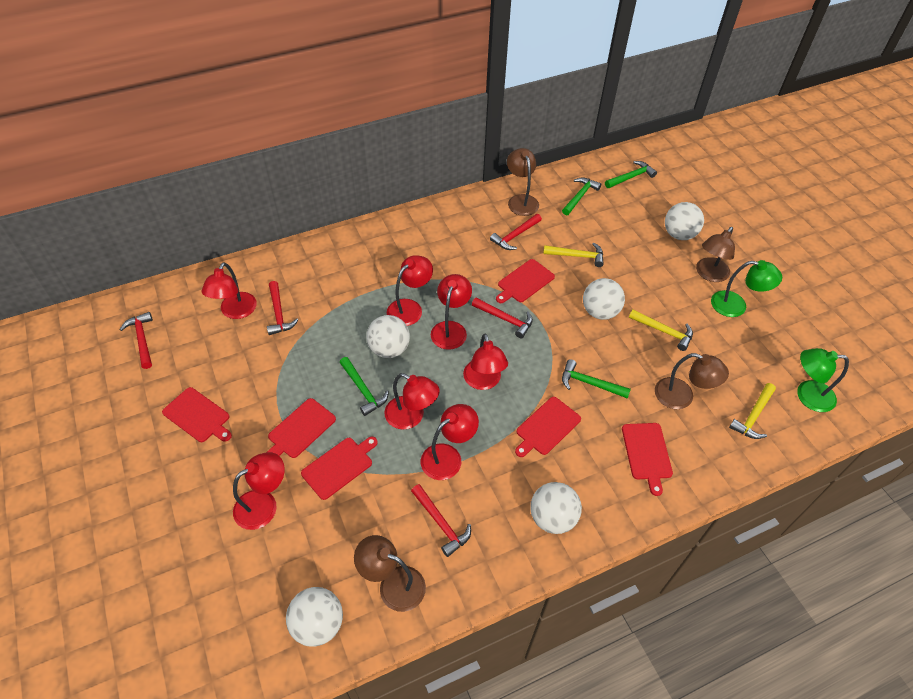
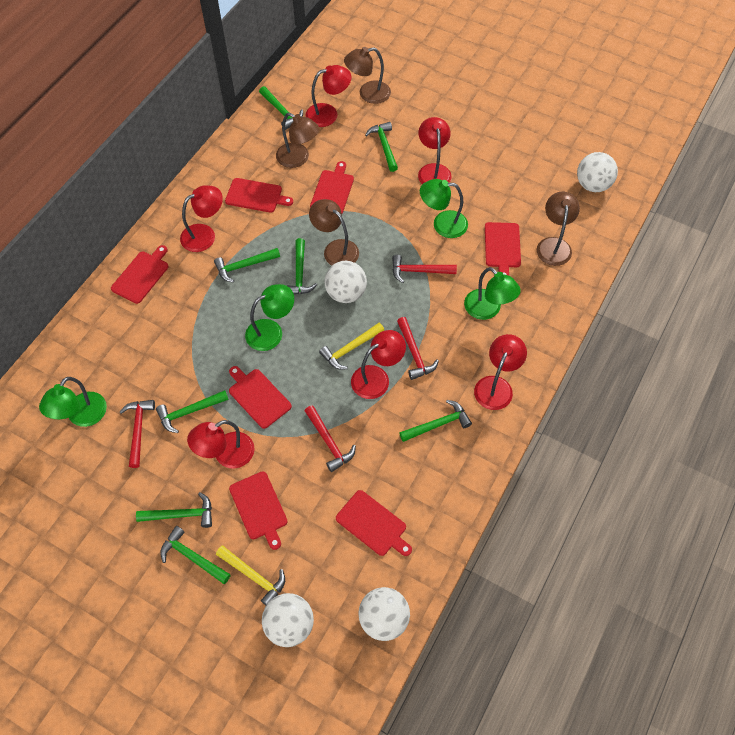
green hammer: [339,357,389,416] [562,178,601,215] [562,359,631,398] [605,161,657,188] = 4 -> [136,492,212,528] [156,390,229,433] [160,526,231,584] [214,248,280,283] [259,86,303,130] [286,238,317,294] [365,122,398,172] [399,400,472,442] = 8
green lamp: [711,260,782,317] [797,348,849,412] = 2 -> [39,377,107,427] [245,284,294,351] [420,179,468,238] [464,267,521,320] = 4
red cutting board: [162,387,232,442] [267,398,336,458] [301,437,378,500] [496,259,555,303] [515,397,581,457] [622,423,673,496] = 6 -> [111,245,169,304] [225,178,293,213] [229,366,292,429] [229,471,288,550] [310,161,354,213] [336,490,412,556] [485,222,521,276] = 7
red hammer: [120,312,153,369] [267,281,298,335] [411,484,471,557] [472,298,533,338] [490,214,542,250] = 5 -> [120,400,155,468] [305,405,356,472] [392,255,457,283] [397,317,439,380] = 4
red lamp: [201,262,257,319] [233,452,285,530] [384,373,440,429] [387,255,433,326] [421,404,479,480] [431,274,472,350] [463,334,508,390] = 7 -> [180,185,223,252] [187,420,255,469] [305,65,351,127] [351,330,406,399] [418,117,451,184] [474,334,527,410] = 6
white ball: [286,587,343,647] [366,315,410,358] [530,482,582,534] [583,278,625,320] [665,202,704,240] = 5 -> [262,593,314,647] [324,261,367,303] [359,587,410,641] [577,152,618,192] = 4
yellow hammer: [543,243,604,267] [629,309,693,351] [729,383,776,439] = 3 -> [216,546,285,605] [319,323,384,369] = 2

